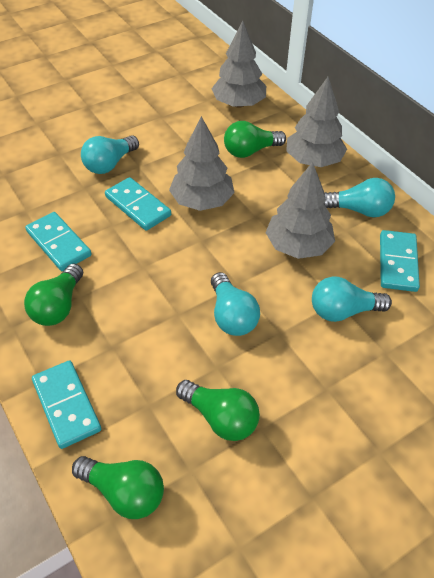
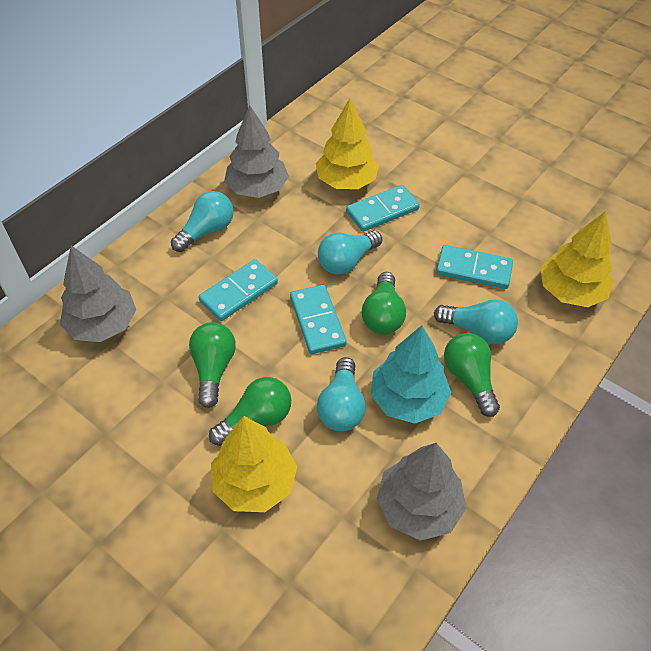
grey tree: [169,116,235,211] [212,21,266,108] [265,162,335,259] [286,77,347,167] = 4 -> [60,246,136,342] [224,106,289,198] [377,443,466,541] = 3
turquoise tree: none = 0 -> [371,325,451,424] = 1
yellow tree: none = 0 -> [211,416,298,512] [316,98,379,189] [540,211,613,307] = 3

